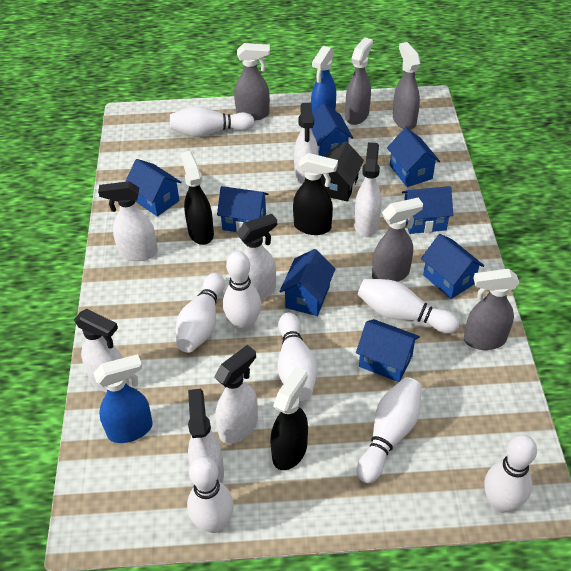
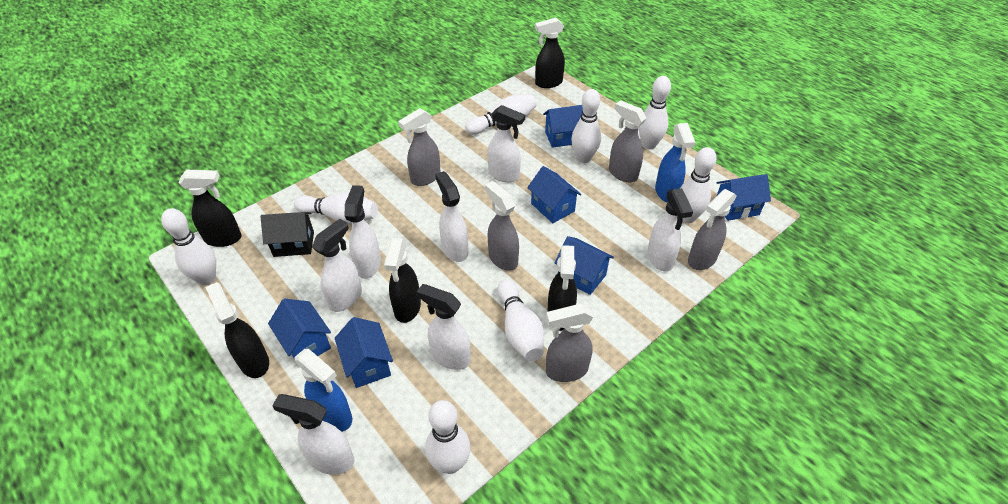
black spray bottle: [180,151,214,245] [270,367,308,470] [293,153,338,235] = 3 -> [179,170,242,247] [205,282,269,378] [384,238,421,323] [535,18,565,88] [547,245,577,331] = 5
blue house: [125,159,181,217] [217,186,269,232] [279,249,336,316] [311,103,353,157] [356,319,420,382] [387,128,440,187] [402,186,453,234] [421,234,484,299] = 8 -> [268,299,331,360] [335,317,393,388] [527,166,582,223] [543,105,583,148] [555,236,614,295] [716,174,771,221] = 6

